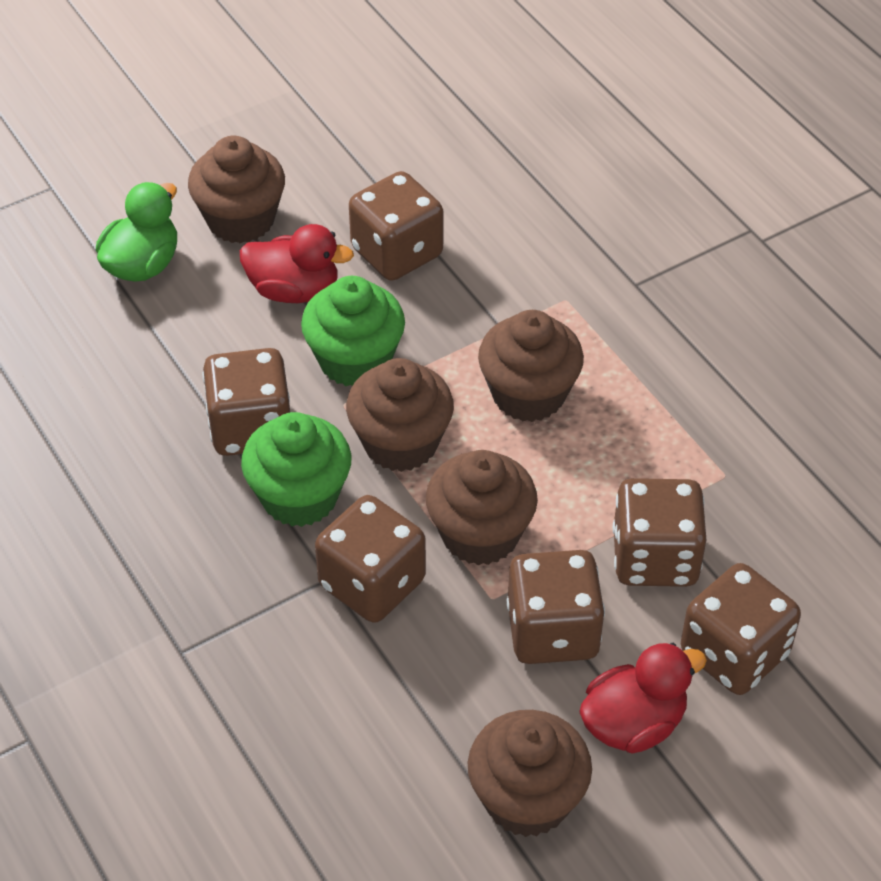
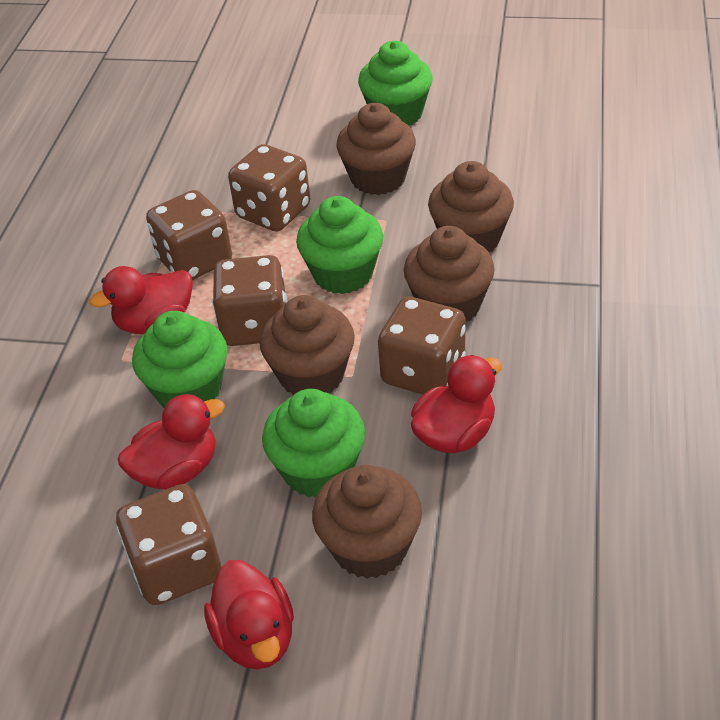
brown dice: [203,348,290,456] [315,495,426,623] [349,171,443,281] [507,550,605,664] [613,478,706,587] [681,563,801,695] = 6 -> [116,484,221,605] [146,190,232,280] [212,255,287,346] [228,144,310,232] [378,297,466,395] = 5
green cupcake: [241,412,351,527] [301,276,405,386] = 2 -> [132,311,228,408] [262,389,365,497] [296,196,383,294] [358,41,433,126] = 4
green duck: [96,182,177,282] = 1 -> none = 0
red duck: [240,224,354,303] [579,643,707,754] = 2 -> [90,266,193,334] [118,394,225,490] [204,560,294,669] [411,355,502,453] = 4

